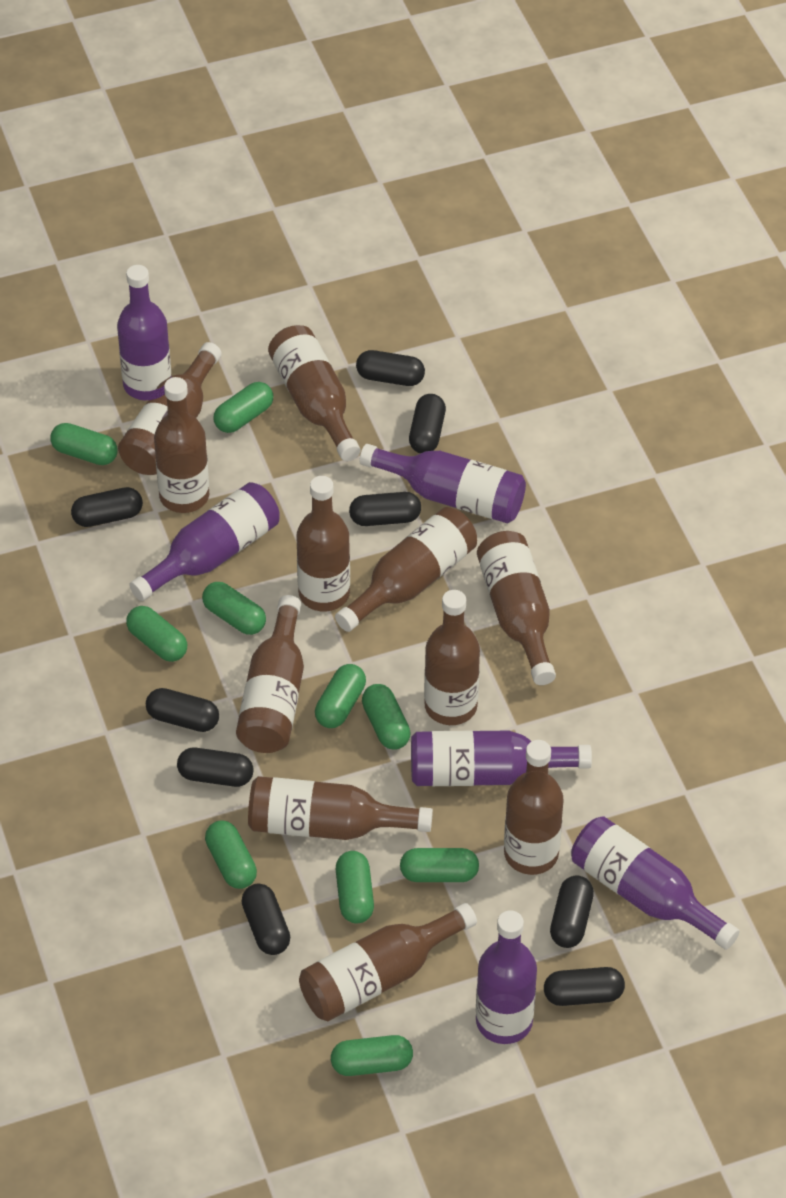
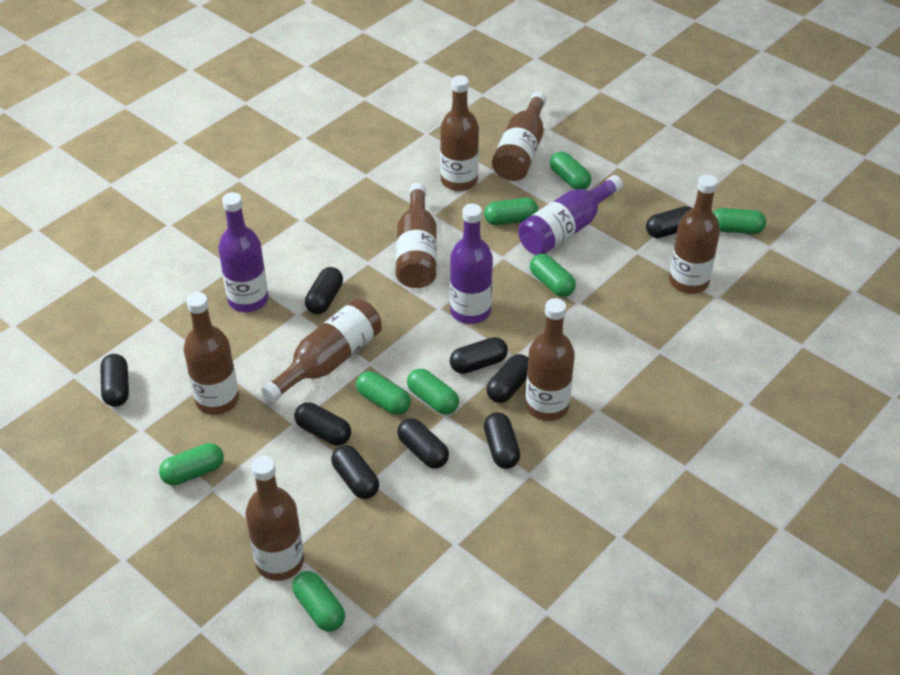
brown bottle: [118,342,222,475] [154,377,209,513] [236,595,304,753] [248,776,433,840] [268,325,361,461] [296,476,350,612] [299,903,477,1021] [335,507,477,632] [424,590,480,725] [477,531,556,685] [504,740,564,875] = 11 -> [184,292,239,415] [245,456,304,581] [261,299,382,403] [396,183,437,288] [440,75,479,191] [492,91,547,181] [525,298,575,421] [669,174,720,294] = 8
green capsule: [51,423,118,465] [126,606,187,662] [202,582,266,635] [205,820,257,889] [213,382,273,433] [315,664,366,728] [331,1035,413,1076] [336,851,374,923] [362,684,411,750] [400,848,479,882] = 10 -> [159,443,224,485] [292,571,345,631] [356,371,411,415] [407,368,459,415] [484,198,538,225] [530,254,576,297] [550,152,591,190] [713,208,766,234] = 8
purple bottle: [117,265,171,400] [129,482,280,601] [359,444,526,523] [411,731,592,786] [476,910,537,1044] [571,816,740,950] = 6 -> [218,192,268,312] [450,204,493,324] [519,175,623,255] = 3

